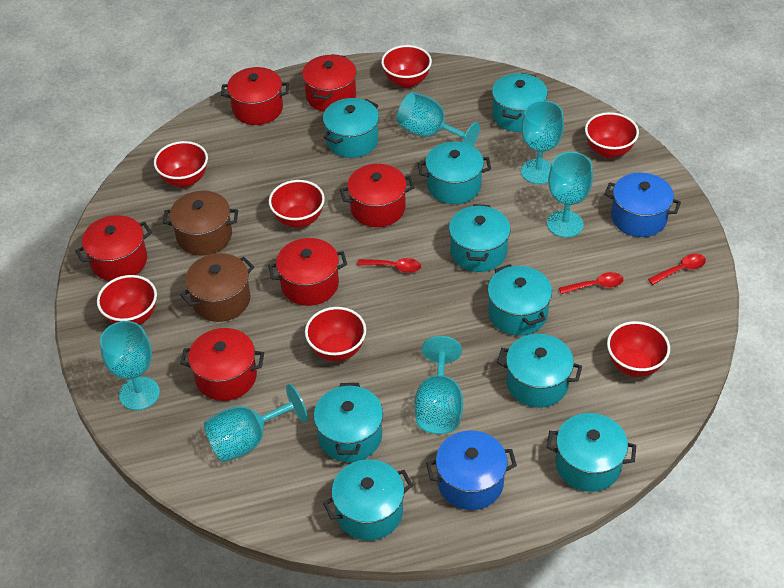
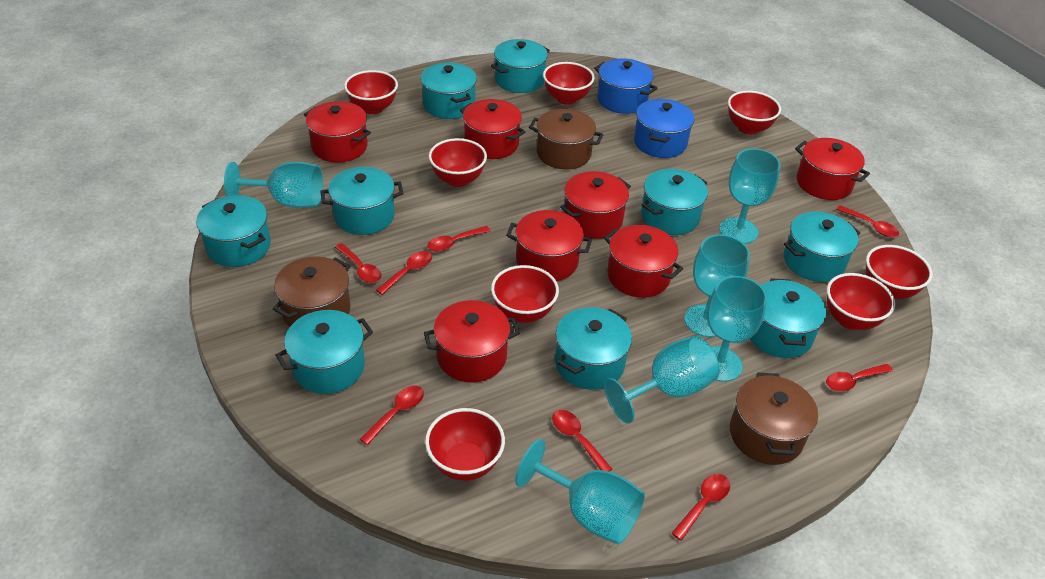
brown pot: [163,191,238,256] [180,253,254,322] = 2 -> [273,256,350,327] [529,109,603,170] [730,373,818,465] = 3
red bowl: [97,275,157,325] [154,141,208,188] [269,180,325,228] [305,307,366,361] [381,45,432,88] [585,112,639,158] [607,321,670,377] = 7 -> [344,70,398,114] [425,408,505,481] [429,138,487,187] [491,265,559,323] [543,62,594,105] [728,91,781,135] [827,273,895,330] [866,245,932,299] = 8
red pot: [75,215,152,281] [180,328,264,401] [221,67,289,125] [268,238,347,306] [302,54,357,112] [340,164,415,227] = 6 -> [304,101,371,163] [424,300,520,383] [460,99,525,159] [506,210,592,281] [560,171,631,239] [604,225,683,298] [795,138,870,200] = 7
red spoon: [357,258,421,273] [559,272,623,294] [648,254,706,285] = 3 -> [335,243,381,283] [360,386,424,445] [376,251,432,295] [427,226,490,252] [552,410,612,472] [671,474,730,541] [826,364,893,391] [836,205,899,237] = 8

